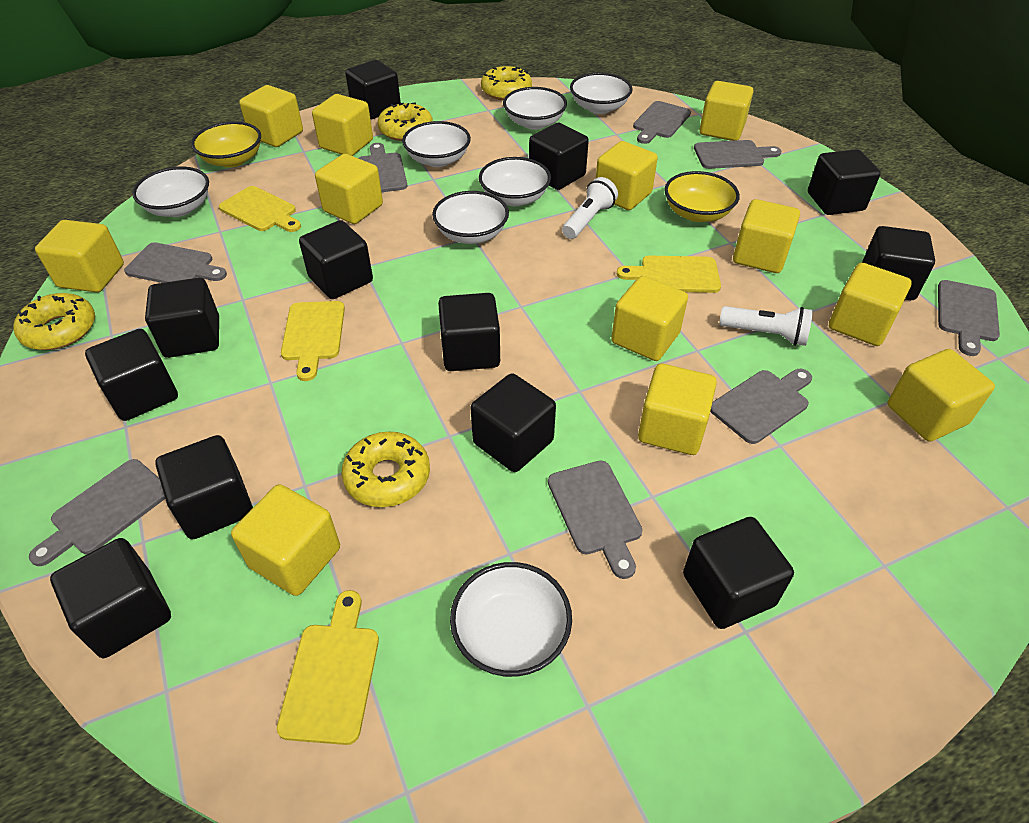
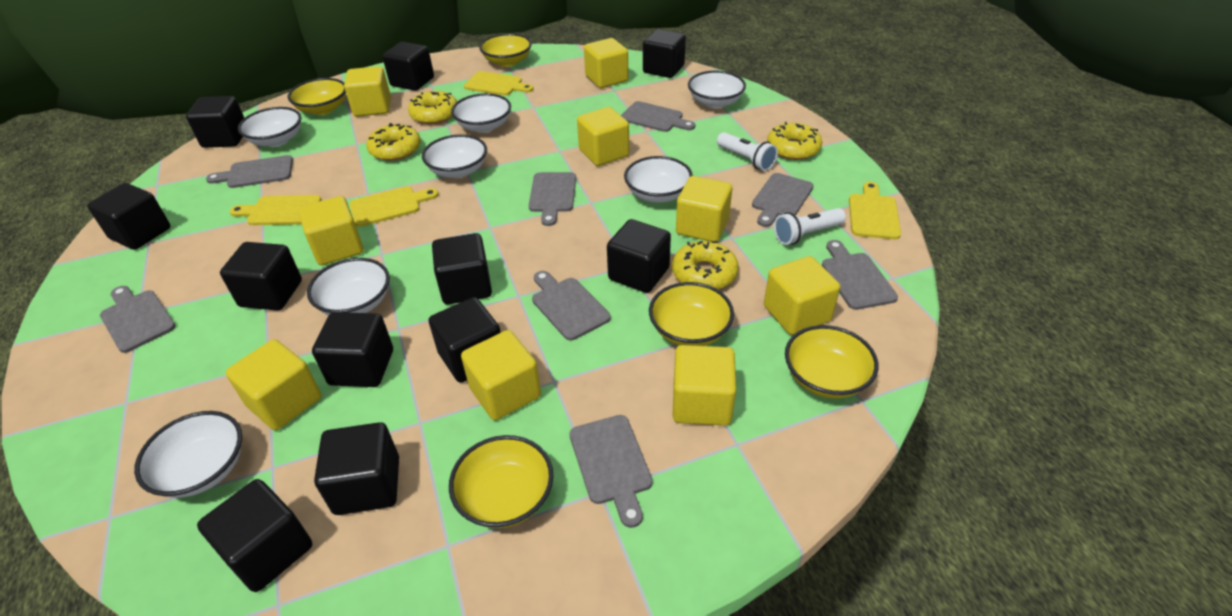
black cube: [50,538,171,658] [85,329,178,421] [145,278,219,358] [155,435,253,540] [299,220,373,299] [345,60,401,119] [438,293,500,371] [471,373,556,472] [529,123,589,190] [683,517,794,629] [808,149,881,215] [862,226,935,300] = 12 -> [87,183,170,250] [186,96,244,148] [197,479,312,592] [220,242,302,311] [312,312,393,387] [314,422,399,515] [382,42,434,91] [429,297,501,383] [432,233,492,305] [607,219,671,293] [643,29,686,78] = 11
yellow bowl: [191,121,261,168] [664,171,740,222] = 2 -> [288,78,346,115] [449,435,554,528] [479,33,532,67] [649,282,734,346] [785,325,879,398] = 5
yellow cube: [35,220,124,292] [231,484,340,596] [239,85,303,147] [312,94,373,156] [315,154,383,224] [596,141,658,210] [611,276,688,361] [638,363,717,455] [699,81,753,141] [733,199,800,273] [829,263,912,346] [887,349,995,442] = 12 -> [226,339,321,430] [298,196,364,265] [344,66,391,117] [461,330,541,420] [577,107,629,166] [584,38,628,88] [673,345,736,426] [676,176,732,242] [764,256,840,335] = 9

